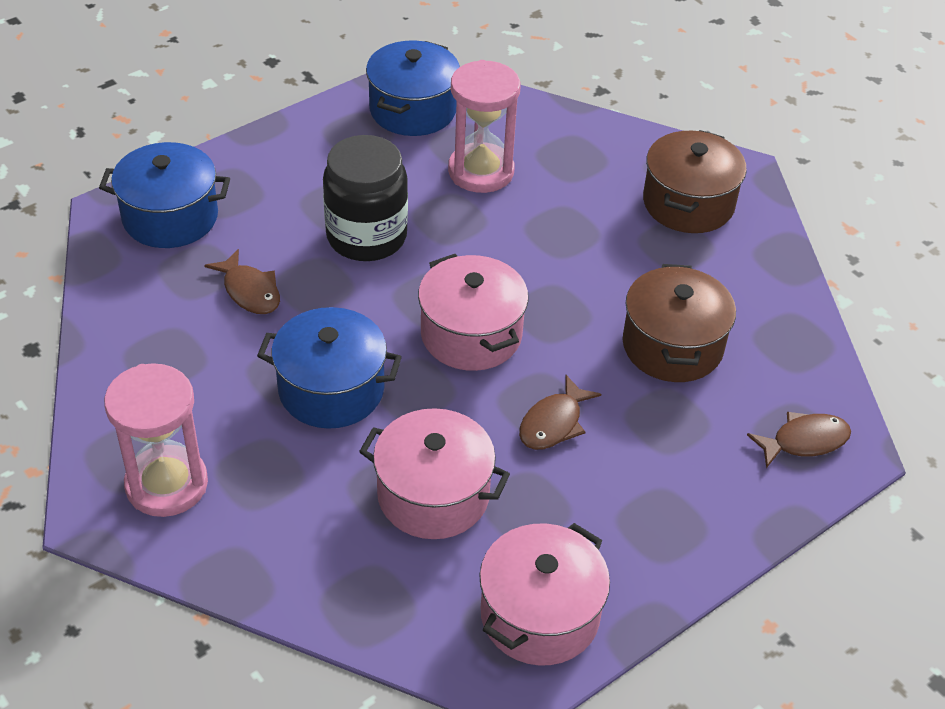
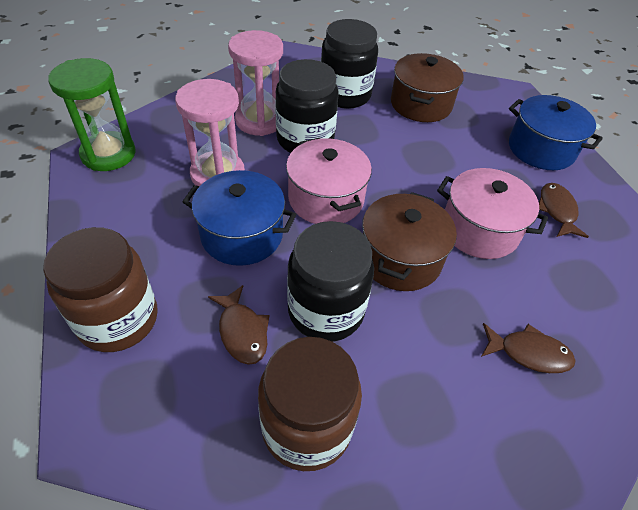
black jar: [323,135,408,261] = 1 -> [275,59,339,153] [287,221,374,342] [321,19,378,109] = 3
blue pot: [99,142,230,248] [257,307,402,429] [366,40,460,136] = 3 -> [183,170,296,266] [509,95,603,170] = 2
brown jar: none = 0 -> [43,227,158,352] [258,337,362,471] = 2
green hourglass: none = 0 -> [48,58,136,171] = 1
pink pot: [359,408,510,539] [418,254,529,371] [479,523,610,666] = 3 -> [286,138,372,224] [437,168,548,259] = 2

